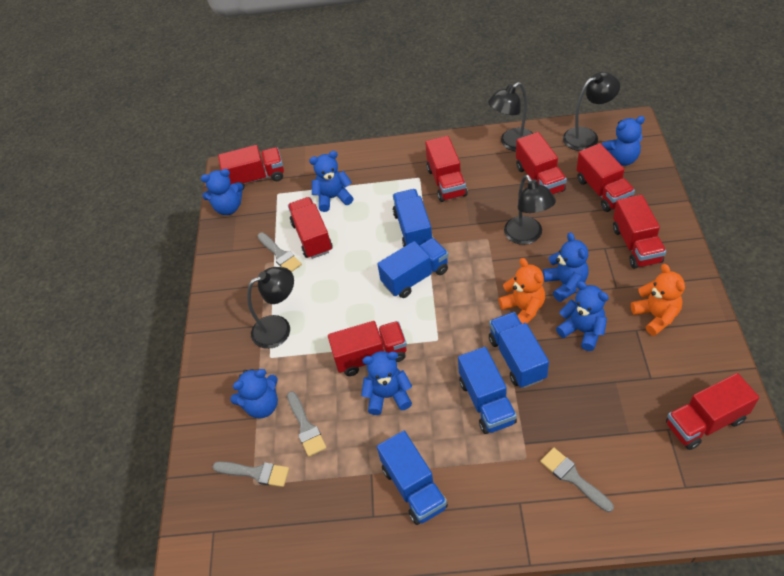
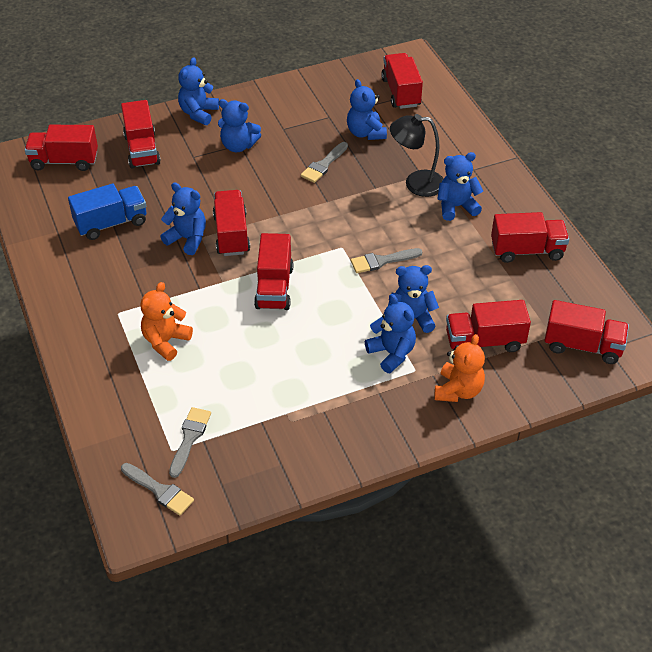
black lamp: [247,267,294,349] [488,82,533,151] [504,175,556,245] [563,72,620,151] = 4 -> [390,114,444,197] = 1
blue truck: [377,238,449,298] [377,431,448,525] [393,189,433,247] [458,347,517,434] [489,312,549,388] = 5 -> [68,184,146,240] = 1

